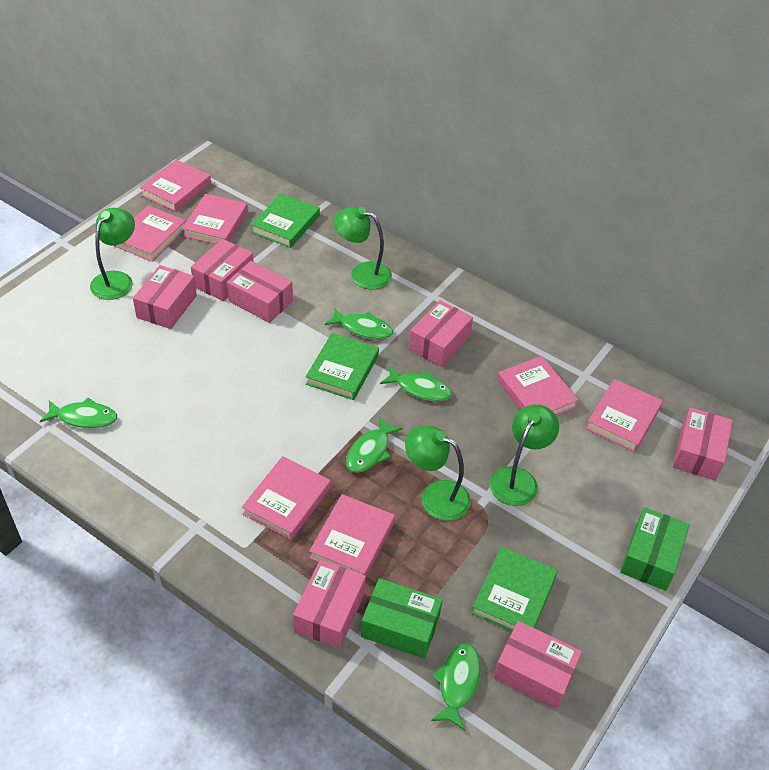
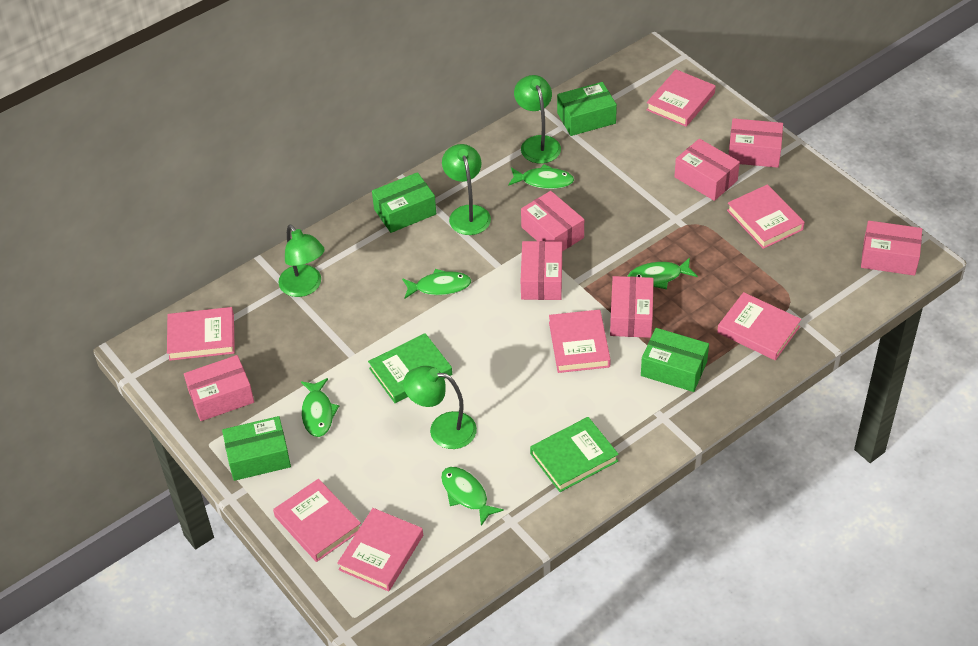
green book: [251,193,320,248] [306,333,379,400] [471,546,558,632] = 3 -> [368,333,452,403] [530,417,619,492] = 2
green box: [361,578,443,659] [620,507,690,591] = 2 -> [222,416,291,481] [372,172,436,233] [557,82,617,136] [641,328,709,392] = 4

